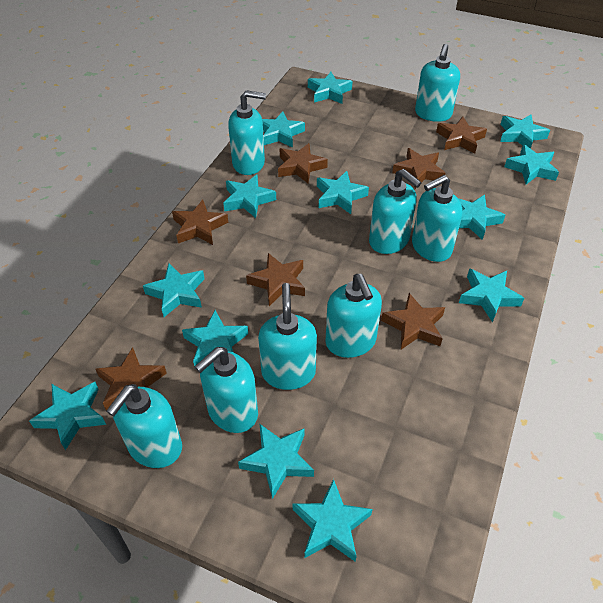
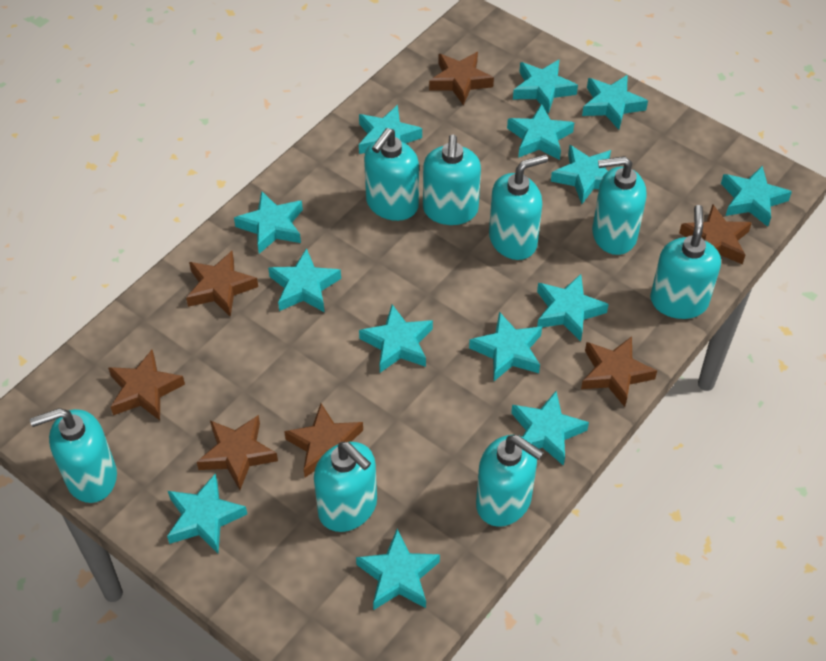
turquoise star: [29,382,106,450] [143,263,205,317] [182,310,248,366] [223,174,276,218] [238,423,314,499] [262,111,305,148] [293,479,373,562] [308,72,353,104] [317,171,369,214] [458,194,505,240] [459,268,524,323] [500,114,550,149] [504,144,559,184] = 13 -> [167,473,247,553] [234,191,303,254] [268,248,341,313] [356,529,440,610] [359,105,422,154] [359,304,433,373] [469,312,542,381] [507,104,574,160] [511,391,589,466] [513,60,578,114] [537,274,609,342] [551,145,611,204] [582,75,648,130] [721,166,792,227] = 14

